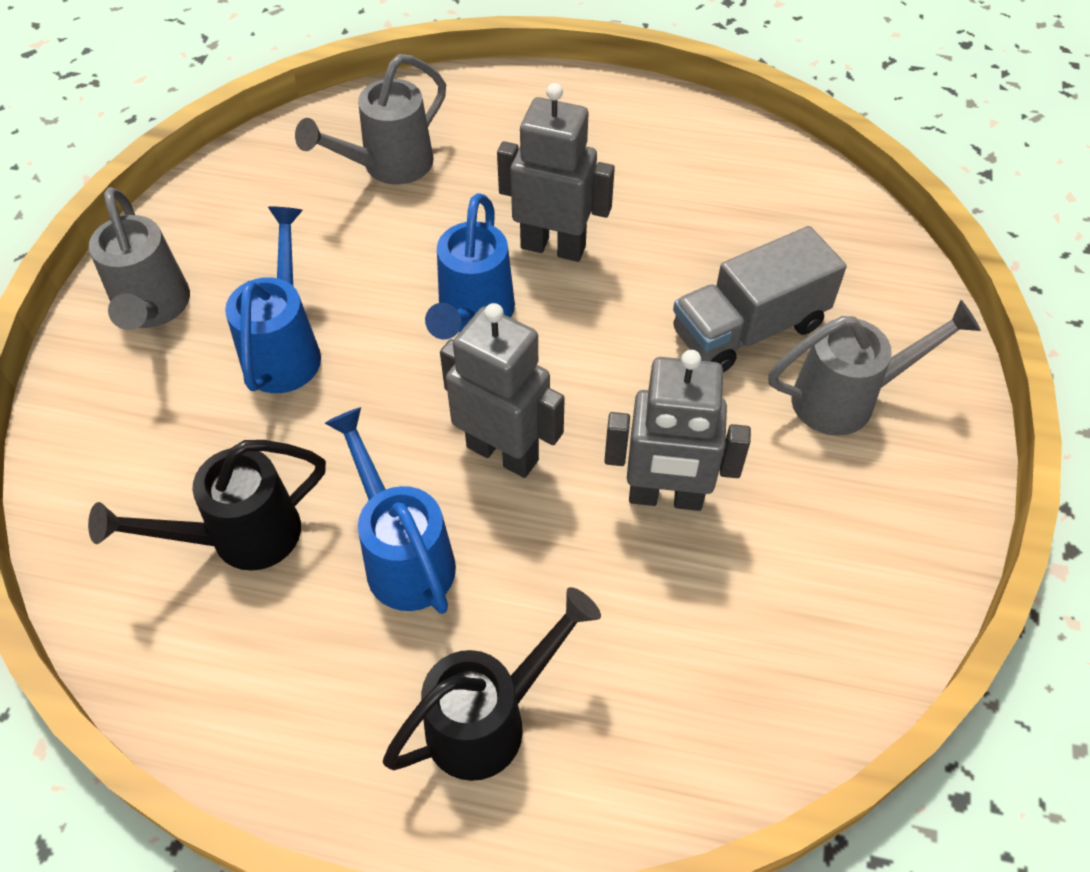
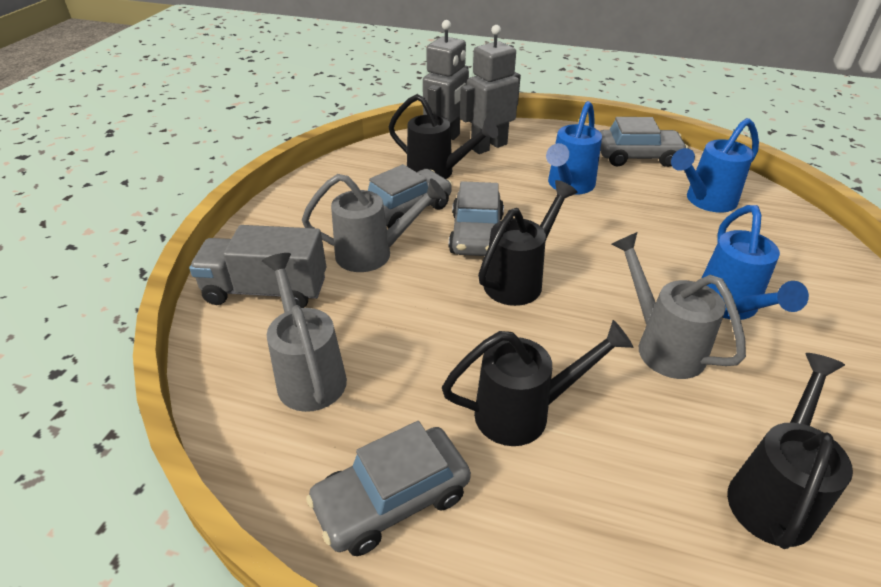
black watering can: [88,440,326,571] [383,587,601,781] = 2 -> [388,94,499,179] [442,320,633,446] [478,180,578,306] [727,353,853,549] = 4
grey car: none = 0 -> [306,421,471,556] [368,164,452,228] [449,181,504,256] [600,117,688,167] = 4
grey robot: [440,303,565,478] [497,83,615,262] [604,350,751,511] = 3 -> [423,20,469,140] [460,25,521,154] = 2

